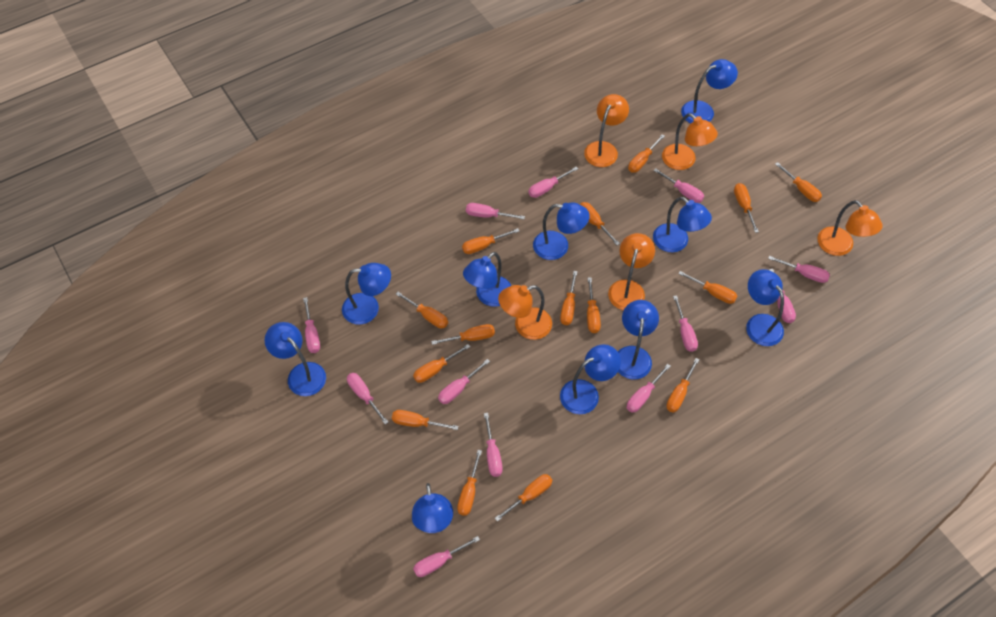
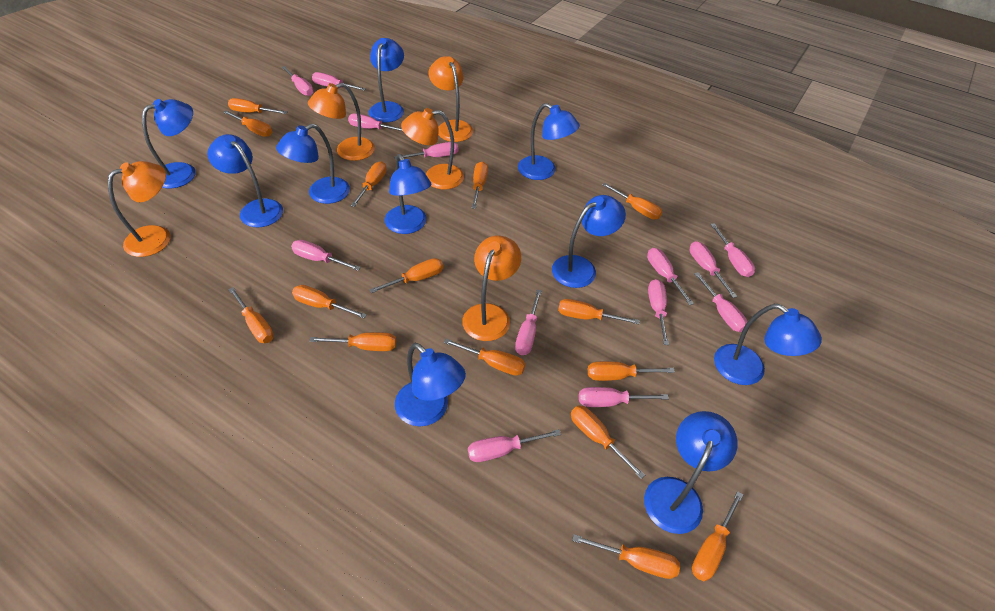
pink screwdriver: [303,297,320,353] [347,373,388,424] [413,536,480,577] [438,359,490,404] [466,203,525,219] [484,413,503,477] [528,167,578,198] [627,364,671,413] [653,168,704,203] [673,295,698,352] [768,256,830,283] [769,269,796,323] = 12 -> [281,66,313,96] [291,240,361,271] [312,72,366,91] [348,113,403,131] [394,142,458,160] [468,429,561,462] [515,290,542,355] [579,387,669,407] [647,248,694,305] [648,279,669,345] [690,241,737,298] [694,272,748,332] [710,223,755,277] = 13

